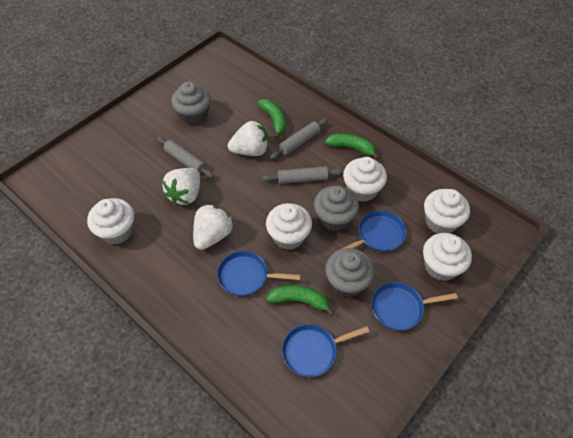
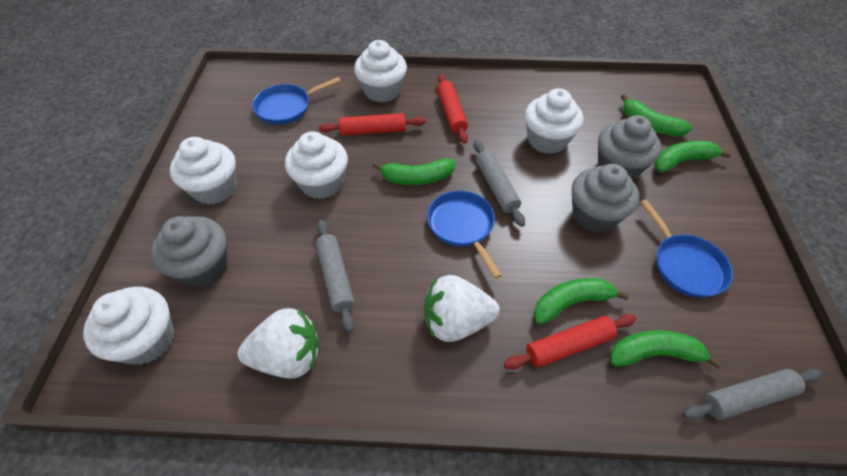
blue pan: [217,251,301,296] [282,324,369,377] [342,210,407,252] [372,282,458,331] = 4 -> [252,77,341,125] [427,191,502,279] [640,200,733,298] = 3
green banana: [258,99,286,139] [266,285,335,316] [325,134,379,160] = 3 -> [373,158,455,185] [534,278,629,325] [610,330,722,369] [621,94,692,137] [654,141,732,172] = 5
red rolling pin: none = 0 -> [319,113,426,136] [437,74,468,144] [504,314,636,370] = 3
white strawberry: [162,168,200,205] [193,204,234,250] [228,121,268,156] = 3 -> [238,308,319,379] [424,275,499,342] = 2

